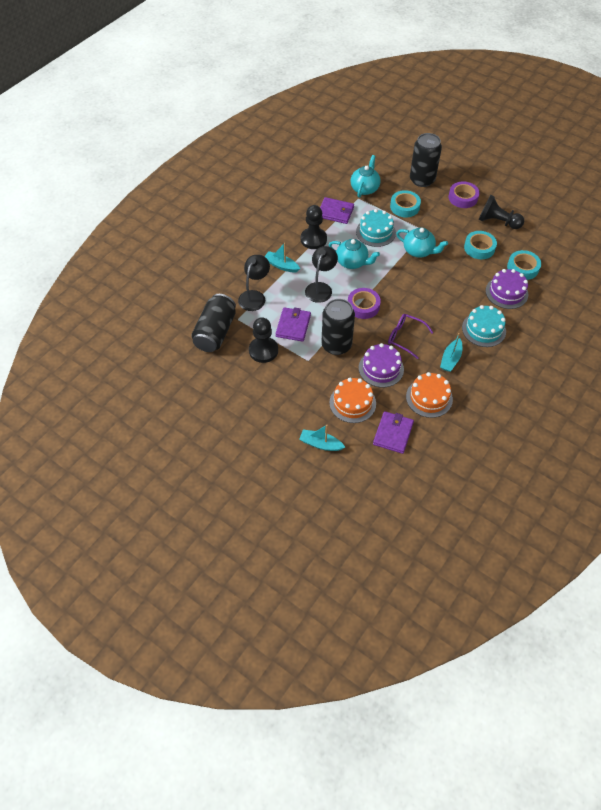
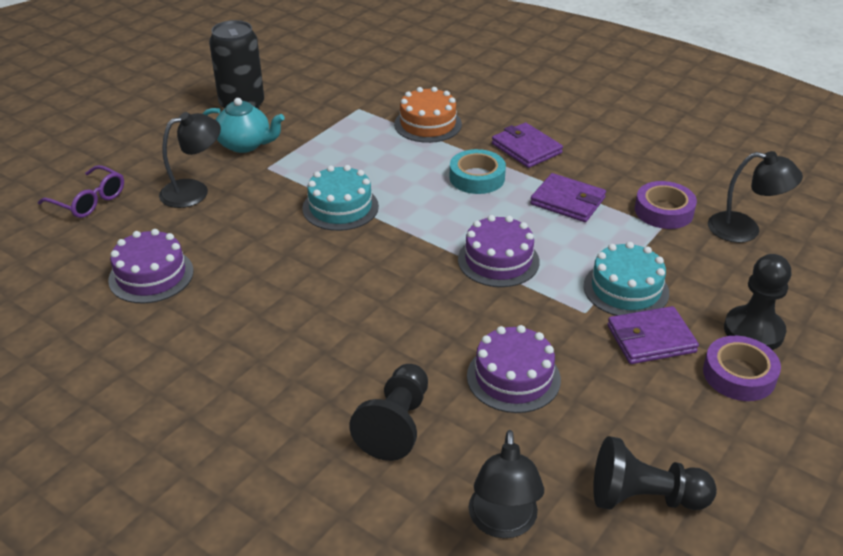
black can: [191,294,236,352] [322,299,355,355] [410,133,442,187] = 3 -> [209,20,264,109] = 1
black lamp: [238,255,270,311] [305,246,338,303] = 2 -> [159,112,221,208] [469,430,544,538] [708,151,803,243] = 3
orange cake: [329,378,376,423] [406,372,453,418] = 2 -> [394,87,462,143] = 1
purple cake: [359,343,404,387] [486,269,528,309] = 2 -> [108,229,194,303] [458,215,540,287] [467,325,561,413] = 3
turquoise boat: [265,243,300,273] [299,425,345,451] [440,333,462,372] = 3 -> none = 0
turquoise tape: [390,190,421,217] [464,231,497,259] [507,250,541,280] = 3 -> [450,149,506,194] = 1
turquoise teapot: [329,239,380,269] [351,155,381,198] [396,227,448,258] = 3 -> [202,98,285,153] = 1

